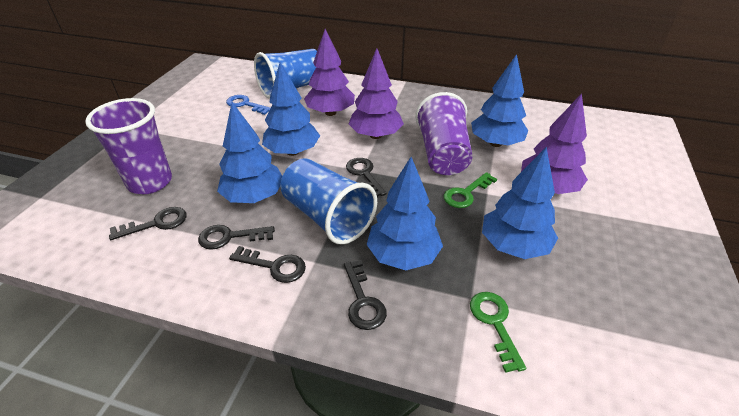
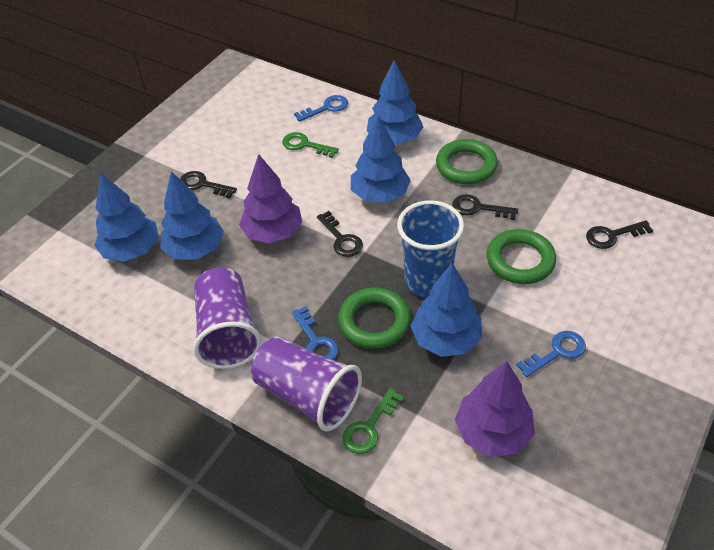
black key: [109,207,187,240] [198,225,275,250] [229,246,306,283] [344,260,387,330] [346,158,386,197] = 5 -> [180,171,237,199] [317,211,363,257] [452,194,518,220] [586,220,653,249] = 4
blue cup: [254,49,317,99] [281,158,377,245] = 2 -> [397,200,464,298] = 1
blue key: [226,95,271,115] = 1 -> [292,306,339,360] [294,95,348,122] [516,331,586,377] = 3
green ring: none = 0 -> [338,287,411,349] [436,139,498,184] [487,229,556,284] = 3
purple tree: [304,29,355,116] [348,48,404,139] [521,93,588,194] = 3 -> [239,154,302,243] [455,361,535,457] = 2

